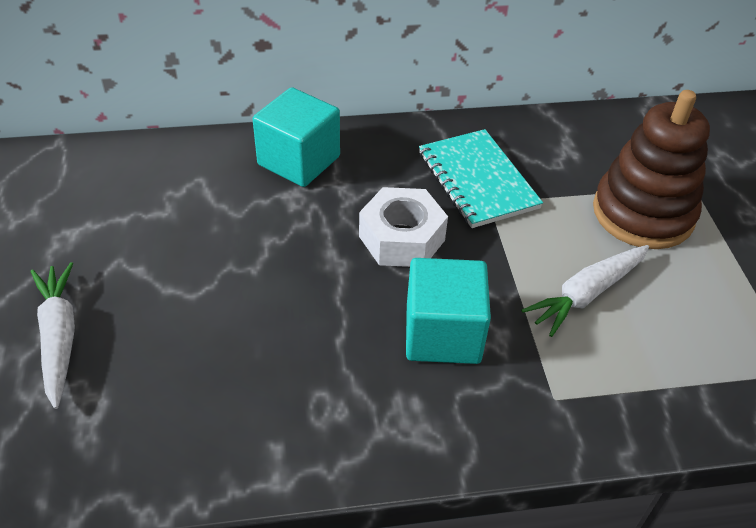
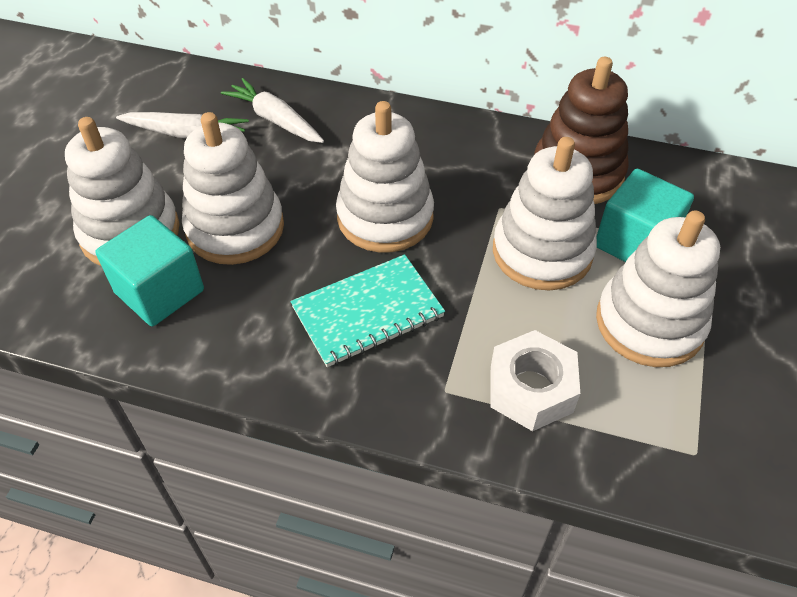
white stacking toy: none = 0 -> [65,117,180,266] [182,112,284,265] [336,101,434,253] [493,137,597,291] [596,210,720,367] = 5

